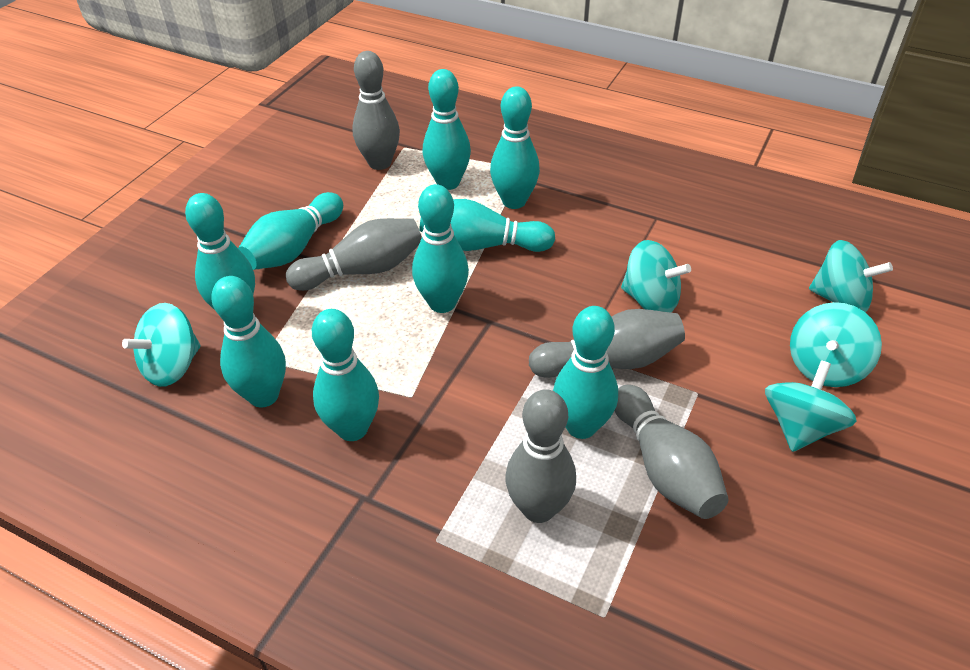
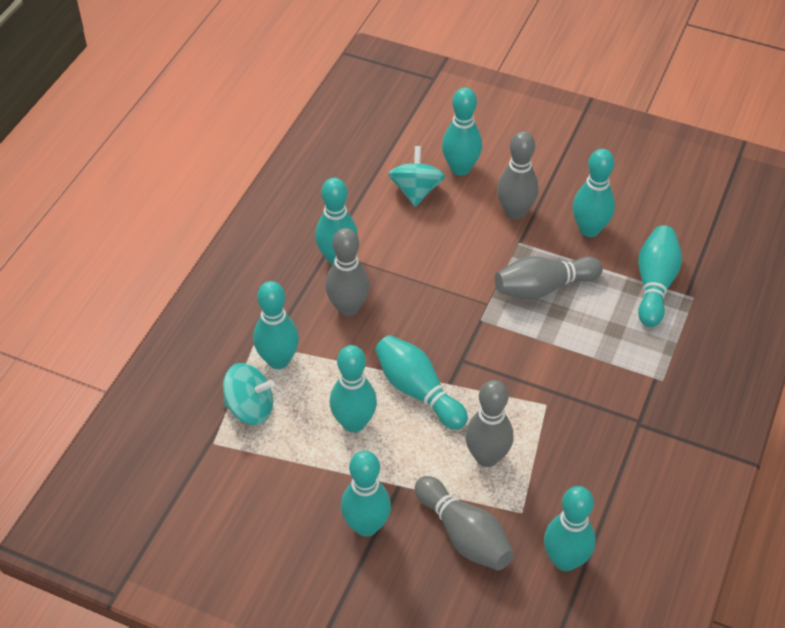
turquoise spinning top: [122,303,201,387] [621,240,691,313] [765,360,857,452] [790,302,882,387] [809,240,893,313] = 5 -> [223,363,275,425] [388,146,445,207] = 2

